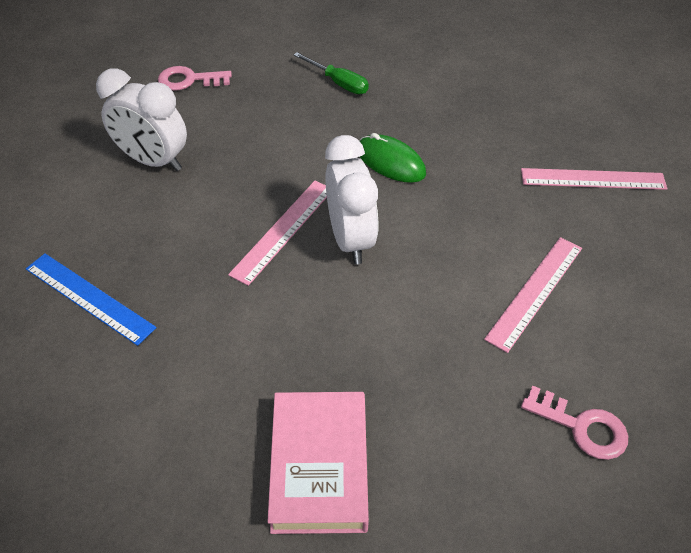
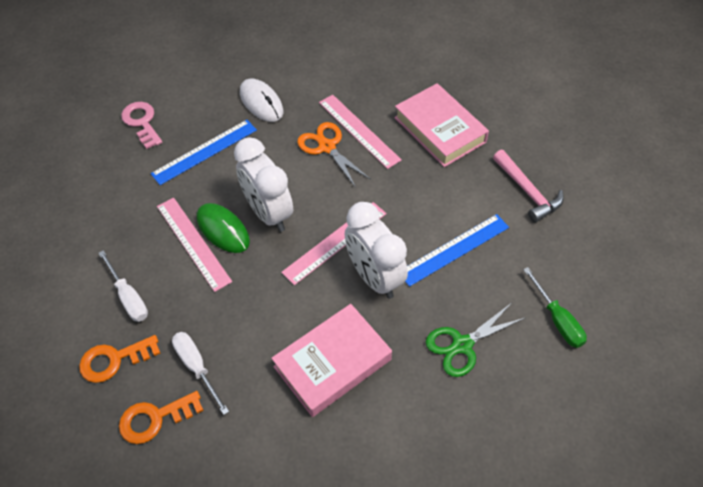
blue ruler: [26,254,157,346] = 1 -> [151,120,257,185] [405,214,509,287] = 2
green scissors: none = 0 -> [426,303,525,377] = 1
orange key: none = 0 -> [79,335,161,383] [119,391,204,444] = 2
orange scissors: none = 0 -> [297,122,371,188] = 1
pink book: [268,392,369,534] = 1 -> [271,304,392,417] [394,83,489,167] = 2
pink hammer: none = 0 -> [493,150,564,222] = 1
pink key: [158,66,232,91] [521,385,628,460] = 2 -> [121,102,163,149] = 1
white mouse: none = 0 -> [240,79,283,122] = 1
white screwdriver: none = 0 -> [99,250,148,322] [172,332,229,415] = 2

